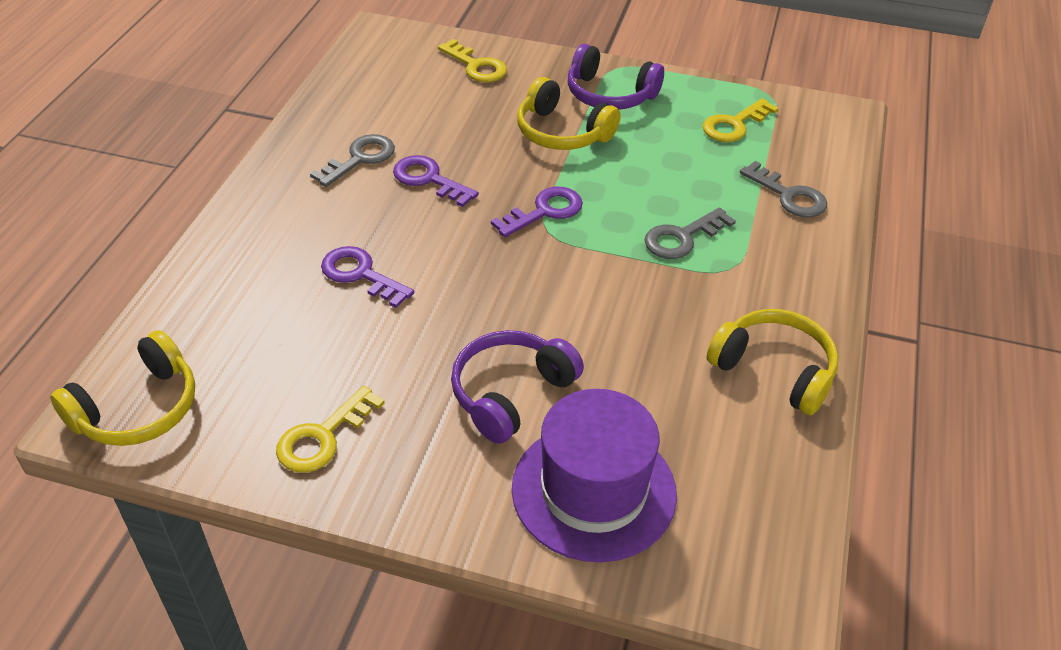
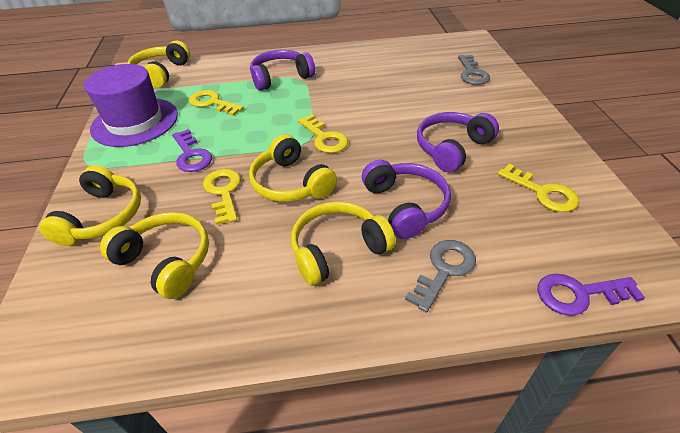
grey key: [310,134,395,187] [644,207,736,259] [740,161,827,218] = 3 -> [405,240,476,313] [458,55,490,85] = 2
purple headphones: [451,330,584,444] [568,44,664,110] = 2 -> [250,50,315,91] [362,160,451,239] [417,112,499,172] = 3
purple key: [321,246,414,308] [393,155,479,207] [491,187,583,237] = 3 -> [172,129,212,172] [537,274,645,316] = 2
yellow headphones: [50,330,195,446] [517,77,621,150] [707,309,838,415] = 3 -> [39,165,141,246] [100,212,209,299] [127,41,190,88] [249,134,337,202] [291,202,396,286] = 5
yellow key: [276,386,385,473] [438,39,507,82] [703,98,779,142] = 3 -> [189,90,244,116] [203,169,241,225] [298,114,348,153] [498,164,579,212] = 4

